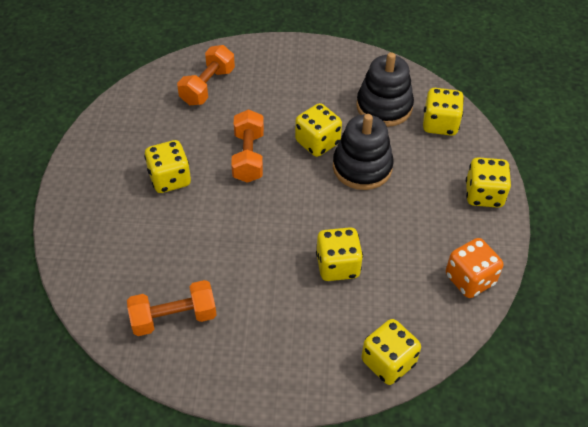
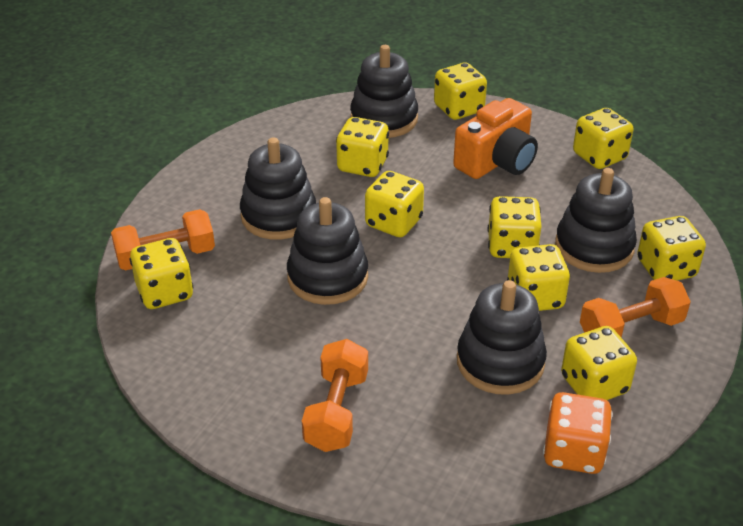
black stacking toy: [333,114,394,190] [356,52,414,127] = 2 -> [240,137,316,240] [287,197,368,305] [350,45,418,138] [457,280,547,395] [555,168,637,273] = 5
orange camera: none = 0 -> [453,98,538,179] = 1
yellow dice: [144,140,191,193] [295,103,342,157] [316,227,363,281] [362,319,421,385] [423,88,464,136] [466,157,511,208] = 6 -> [130,238,193,309] [336,117,389,177] [365,171,424,237] [434,63,487,120] [487,196,542,258] [507,244,570,311] [561,326,637,400] [573,108,633,169] [637,216,706,281] = 9

